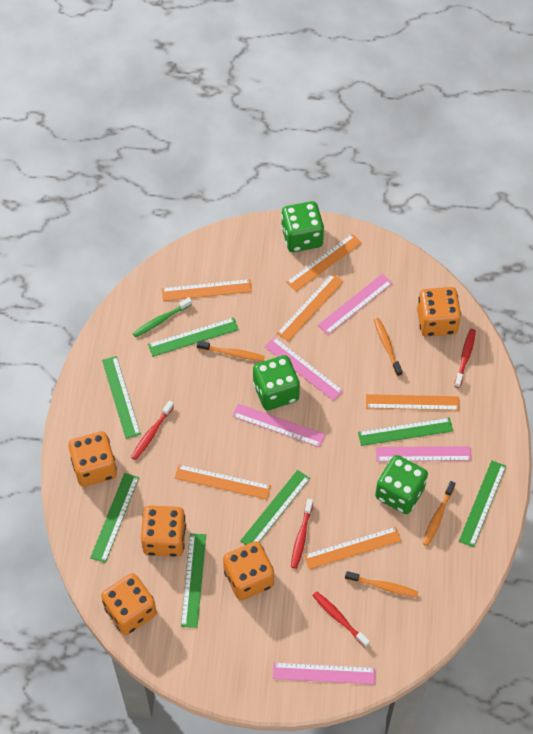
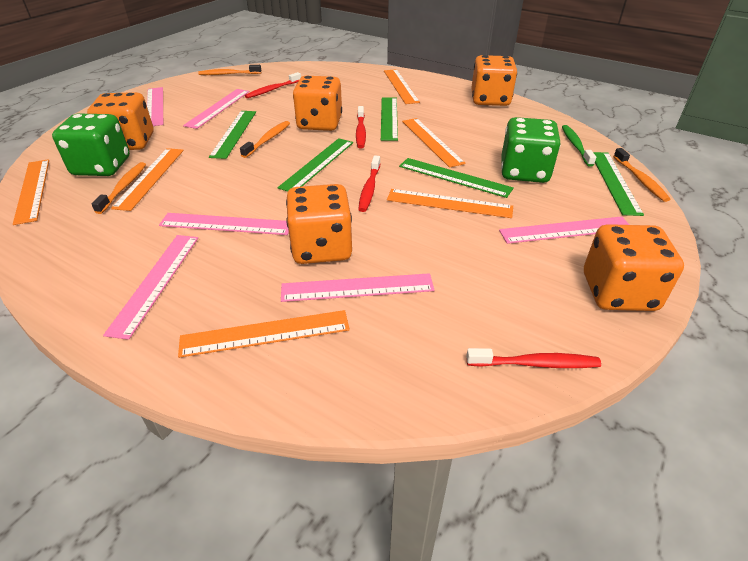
green dice: [253,355,300,410] [281,201,324,252] [375,455,428,514] = 3 -> [52,113,130,176] [501,117,560,183] = 2
green ruler: [90,473,139,563] [102,356,141,439] [148,317,239,357] [181,533,206,628] [240,470,310,545] [358,417,453,446] [459,460,506,547] = 7 -> [209,111,256,159] [278,138,353,192] [381,97,398,141] [399,158,514,198] [593,152,644,216] = 5
pink ruler: [232,404,325,447] [264,337,343,401] [273,662,376,684] [318,274,392,335] [376,446,471,462] = 5 -> [103,235,198,340] [147,87,163,126] [159,213,289,235] [183,89,249,129] [281,273,434,302] [499,216,630,244] = 6

